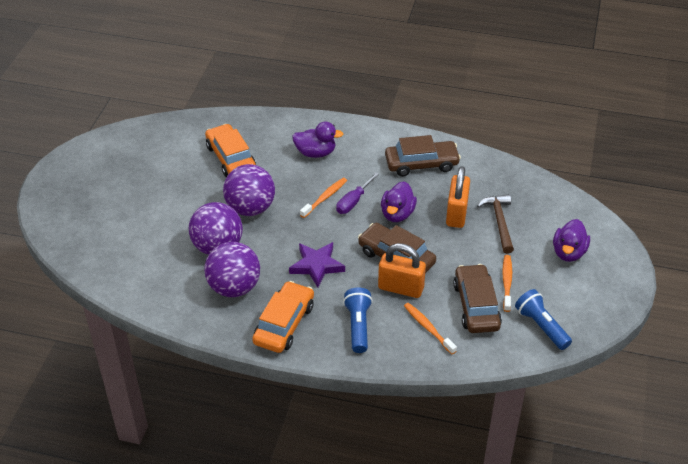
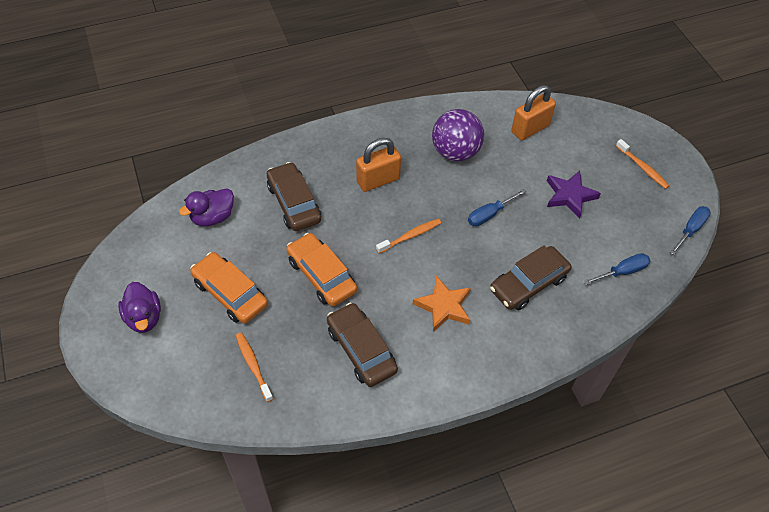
blue flashlight: [343,287,373,353] [515,289,572,350] = 2 -> none = 0
blue screwdriver: none = 0 -> [468,189,526,226] [583,253,650,285] [670,206,711,255] = 3
brown hammer: [477,194,514,254] = 1 -> none = 0
orange star: none = 0 -> [413,276,471,332] = 1
purple ball: [189,202,243,255] [204,242,260,297] [223,164,275,216] = 3 -> [432,109,484,162] = 1
purple duck: [292,122,343,158] [381,181,417,222] [553,219,590,262] = 3 -> [118,282,161,333] [179,188,234,226] = 2
purple screwdriver: [336,173,379,214] = 1 -> none = 0

